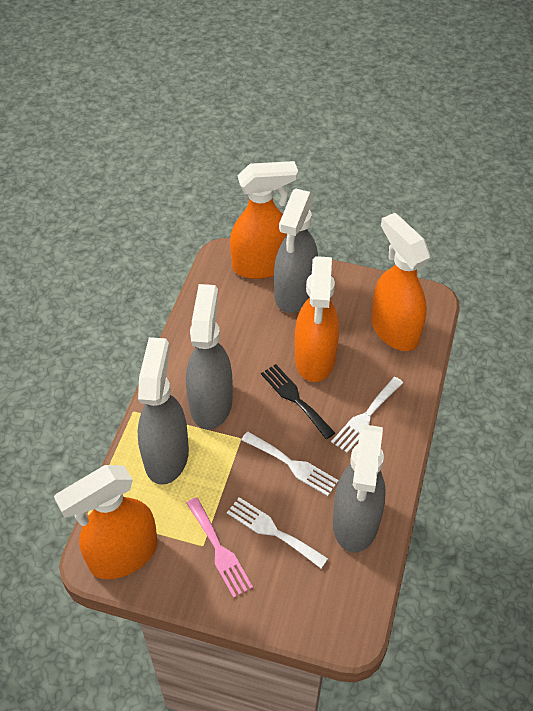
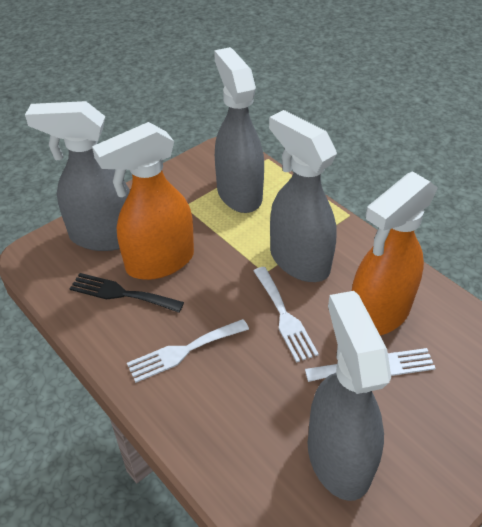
orange spray bottle: [54,465,157,579] [230,161,298,279] [295,256,339,382] [371,213,430,351] = 4 -> [92,122,194,280] [352,171,438,336] = 2
pink fork: [186,497,253,598] = 1 -> none = 0

